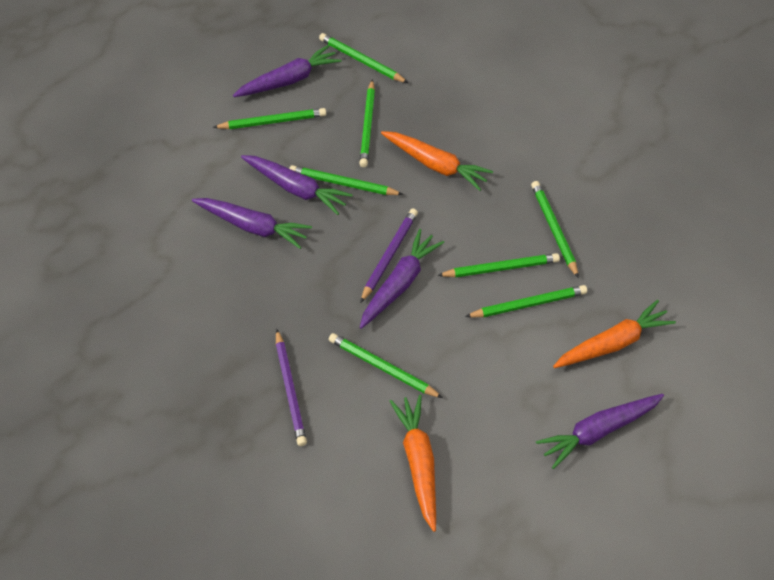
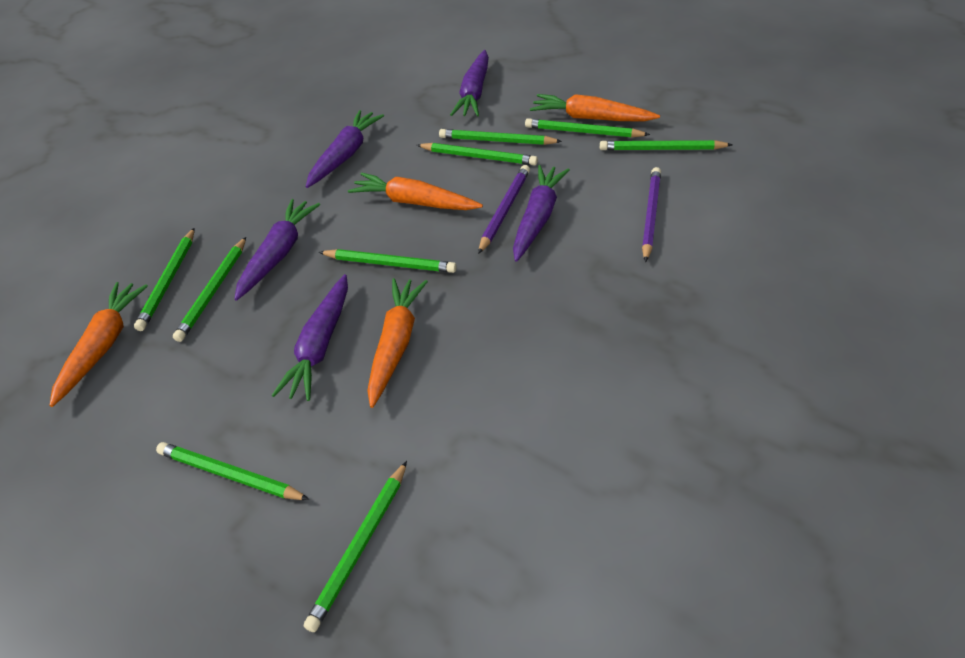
green pencil: [213,108,326,129] [289,165,403,195] [319,33,408,83] [329,333,443,398] [359,79,375,168] [437,253,560,278] [465,285,587,317] [531,181,579,278] = 8 -> [134,228,195,331] [156,442,310,500] [173,237,246,342] [304,461,407,632] [319,249,457,273] [417,143,538,166] [439,129,562,145] [525,118,650,138] [600,140,733,151] = 9
orange carrot: [381,131,493,191] [390,395,436,532] [553,300,676,368] = 3 -> [49,282,148,407] [348,173,483,210] [367,278,428,408] [530,94,660,121] = 4

